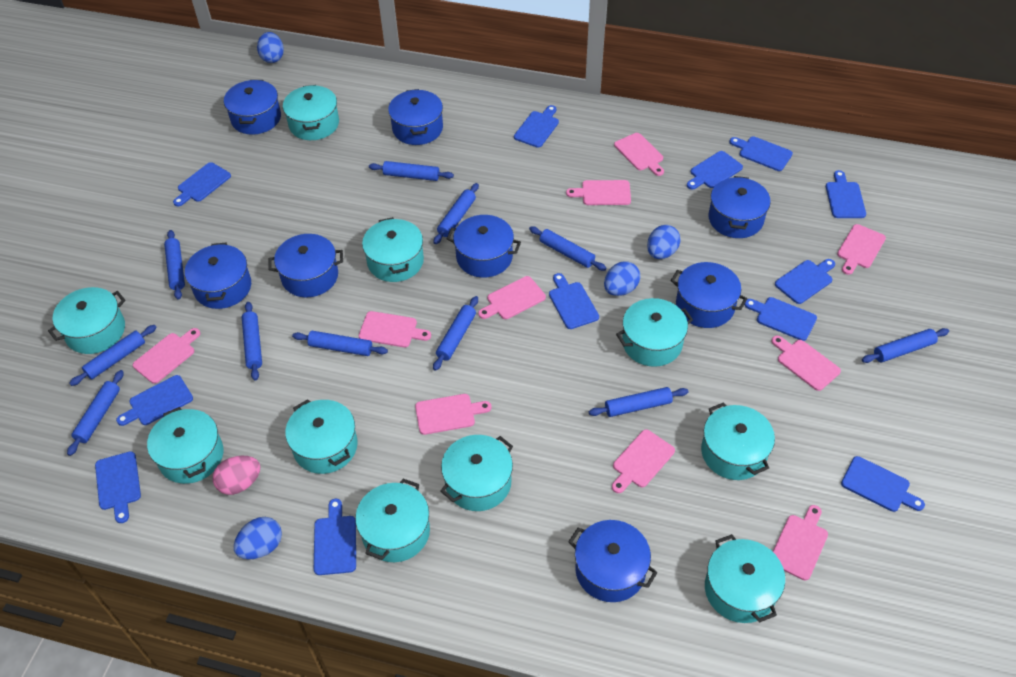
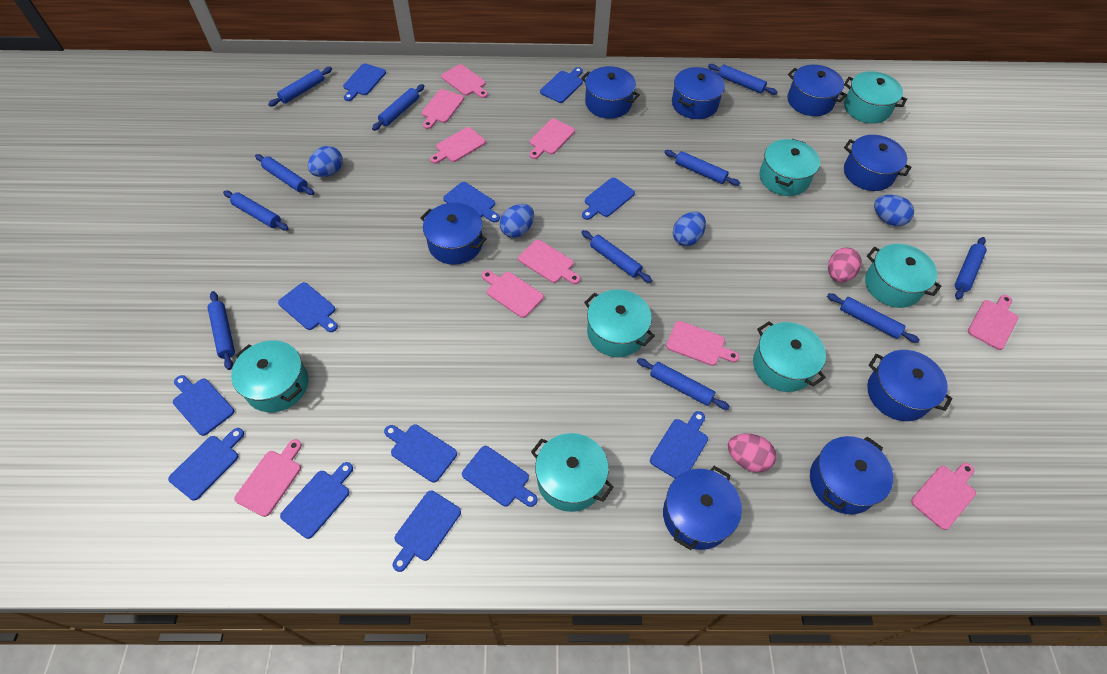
pink egg: [213,456,260,495] = 1 -> [728,433,776,472] [828,248,862,283] = 2
turquoise pot: [48,287,126,354] [147,407,224,484] [283,85,339,140] [285,399,358,474] [355,479,430,562] [362,217,424,282] [440,435,513,511] [616,298,693,367] [701,402,775,480] [705,534,785,623] = 10 -> [231,340,308,412] [531,433,614,512] [584,289,655,357] [753,321,826,392] [759,139,820,196] [844,71,907,124] [865,244,941,308] = 7

